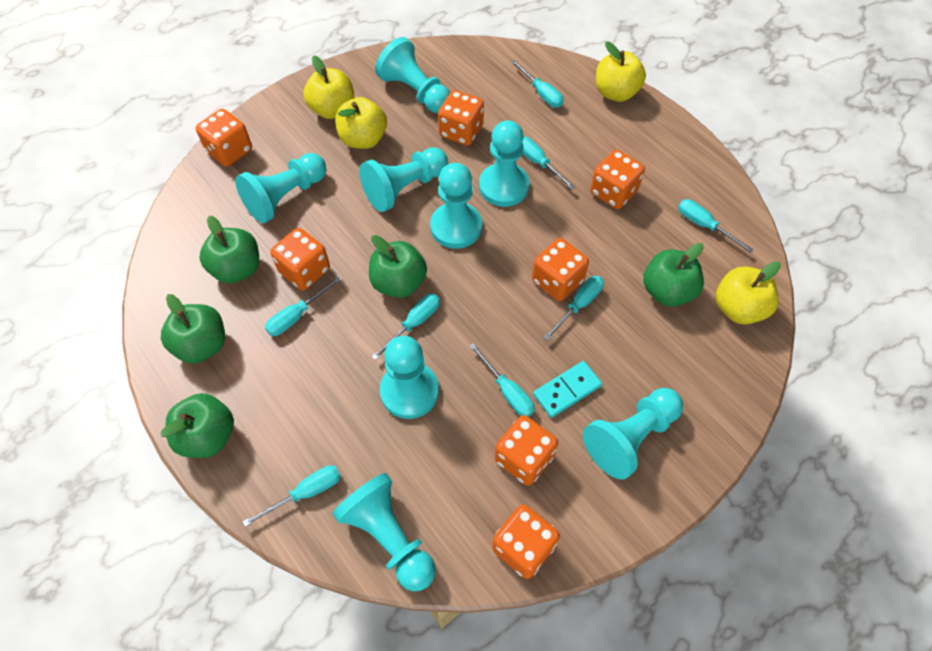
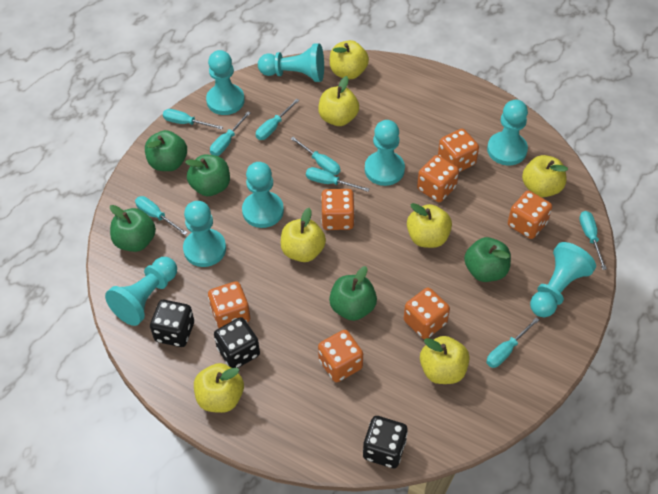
black dice: none = 0 -> [150,300,194,347] [214,317,260,368] [363,416,408,468] = 3
turquoise domino: [533,361,602,418] = 1 -> none = 0
yellow apple: [304,55,354,119] [335,97,387,149] [596,41,646,102] [716,261,781,324] = 4 -> [194,363,244,413] [281,208,326,262] [318,76,359,126] [330,40,369,79] [407,203,452,248] [420,336,470,384] [522,155,568,197] = 7

